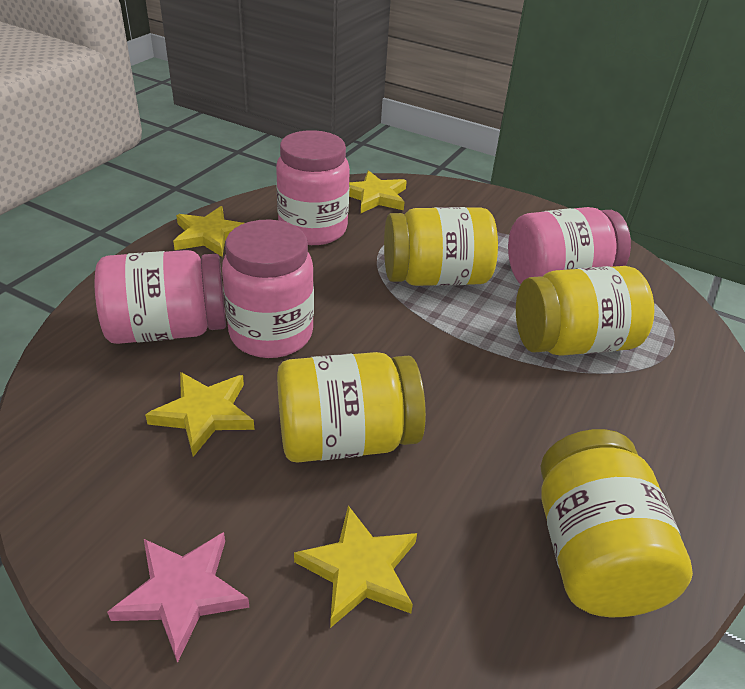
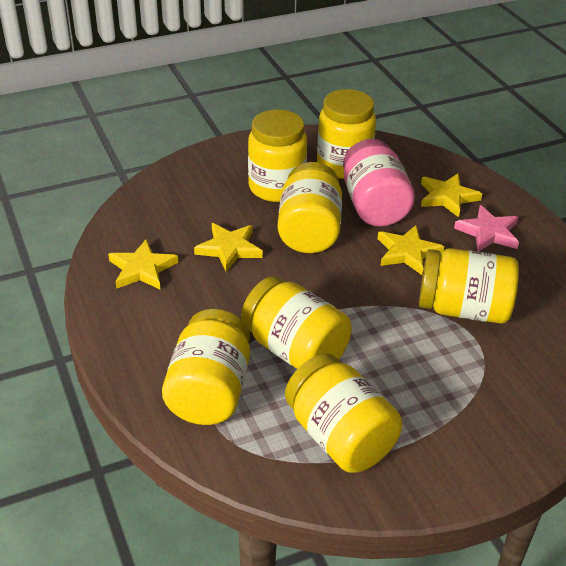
pink jar: [95,250,226,344] [222,219,314,358] [276,130,350,245] [508,207,631,284] = 4 -> [343,139,415,227] = 1
yellow jar: [277,352,426,463] [384,207,498,286] [516,266,654,356] [541,429,693,617] = 4 -> [162,309,250,425] [241,276,352,369] [248,109,307,202] [278,162,342,253] [285,354,402,473] [317,89,376,179] [419,248,519,324] = 7

